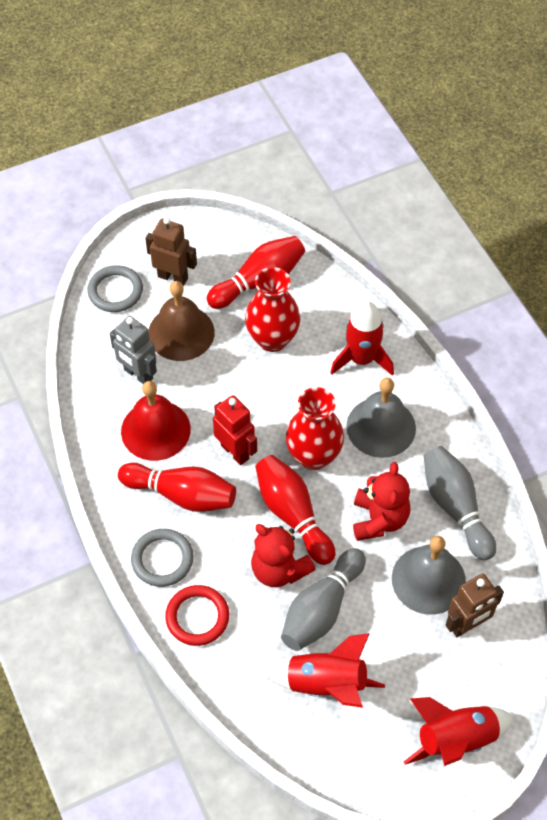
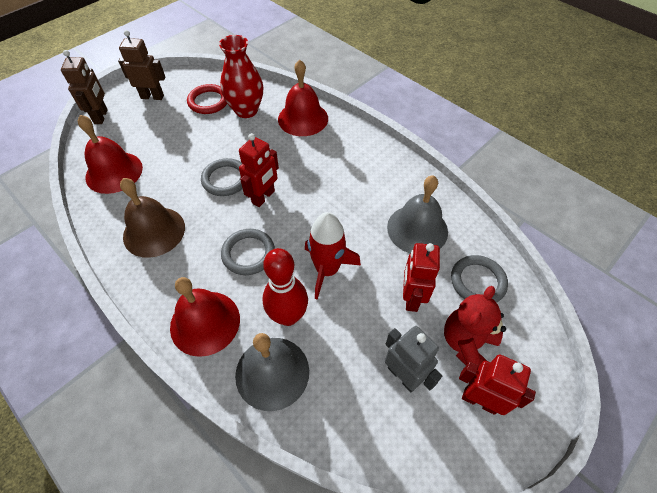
grey bowling pin: [281,548,366,651] [424,446,496,560] = 2 -> none = 0
grey ring: [87,265,143,312] [131,529,194,587] = 2 -> [201,158,243,196] [221,229,275,275] [451,255,508,303] = 3
red bell: [121,381,191,461] = 1 -> [78,115,143,194] [170,277,240,357] [278,59,328,136] = 3
red bowling pin: [118,463,236,512] [206,236,305,309] [255,455,335,565] = 3 -> [262,248,308,326] = 1
red robot: [213,395,257,465] = 1 -> [239,133,279,207] [403,243,440,312] [459,354,536,415] = 3
red rocket: [265,633,385,708] [330,301,394,376] [404,697,514,766] = 3 -> [305,212,361,300] = 1
red teddy bear: [251,524,316,587] [353,462,411,541] = 2 -> [444,286,506,366] = 1
red vase: [245,267,300,352] [286,387,344,470] = 2 -> [219,35,263,118] = 1

